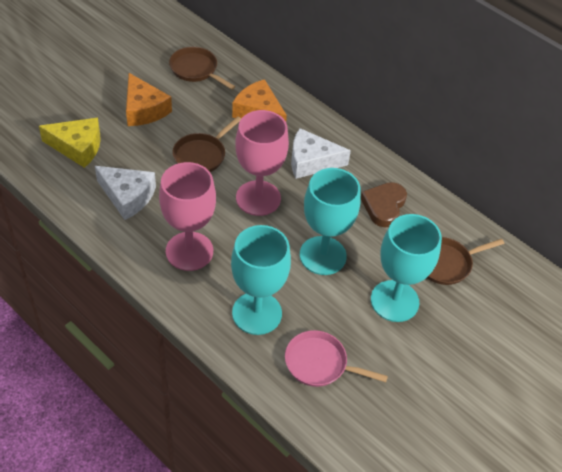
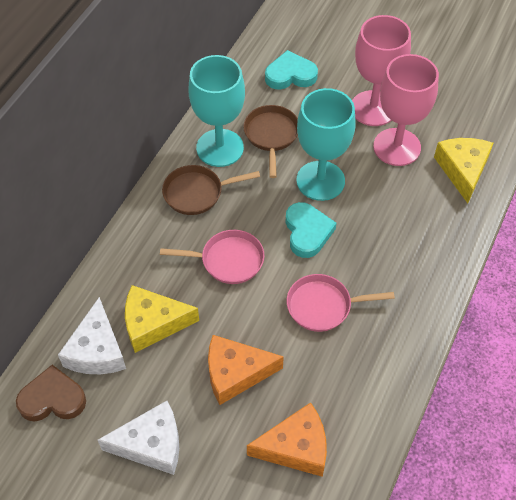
brown pan: [169,47,235,90] [173,116,241,172] [427,237,504,285] = 3 -> [162,165,260,215] [243,105,298,178] = 2
pink pan: [285,330,388,387] = 1 -> [160,230,265,284] [287,274,395,332] = 2
turquoise goblet: [231,225,291,335] [300,168,360,275] [371,214,442,322] = 3 -> [188,55,245,167] [296,88,355,201] = 2
turquoise heart: none = 0 -> [265,50,318,90] [285,202,337,258] = 2
yellow cheese: [39,118,101,168] = 1 -> [125,285,199,353] [434,138,494,203] = 2

